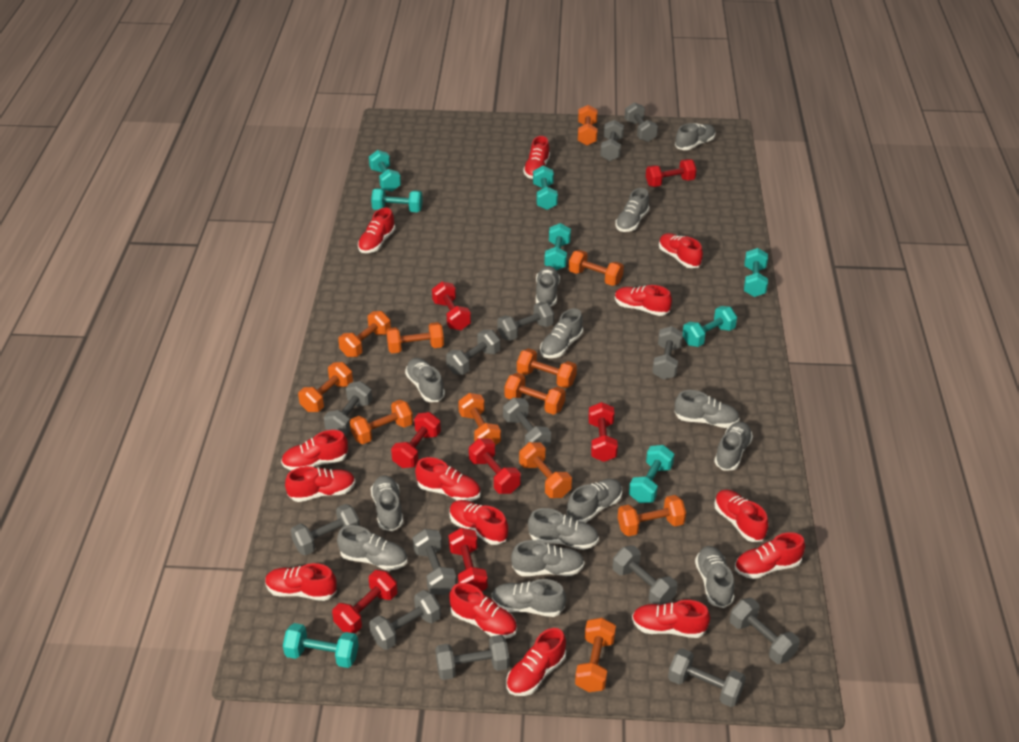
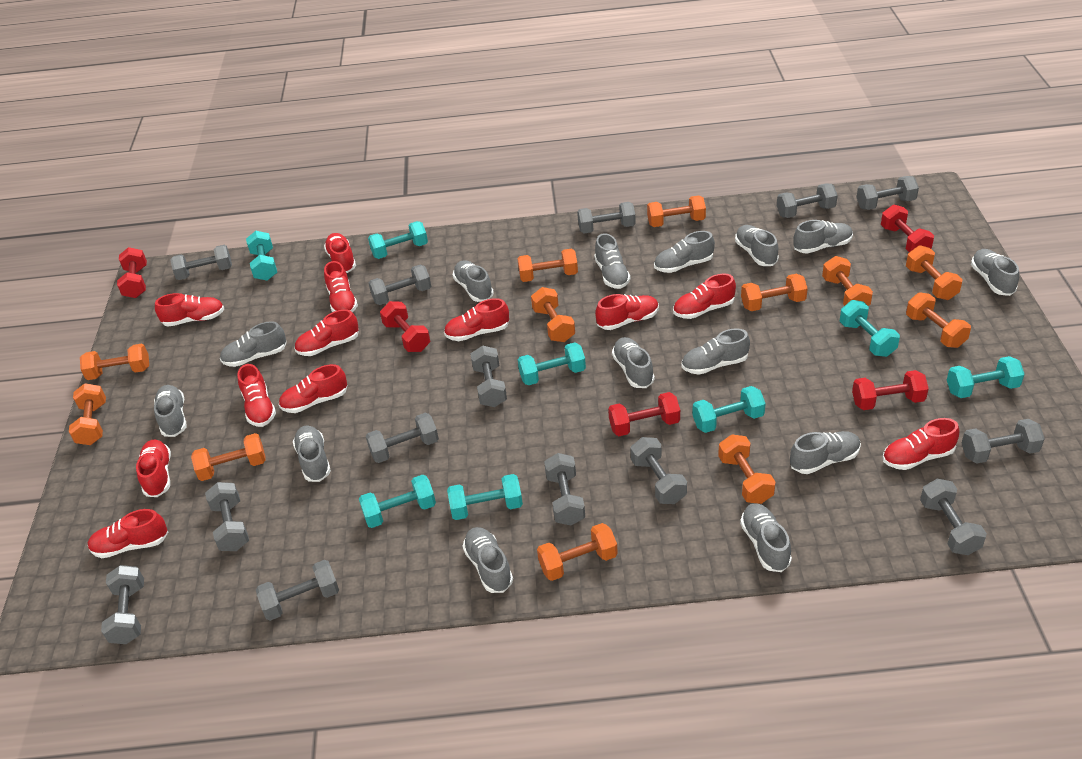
red dumbbell: [332,570,397,634] [391,412,441,468] [432,282,471,330] [448,528,488,591] [469,438,521,494] [588,402,618,462] [646,159,697,187] = 7 -> [117,247,147,298] [380,301,430,352] [608,392,680,436] [852,370,929,410] [881,205,934,252] = 5
red shoe: [265,563,337,601] [281,430,348,471] [285,466,356,502] [358,207,395,253] [415,457,481,501] [449,583,517,639] [450,500,508,545] [506,628,566,696] [523,136,550,179] [615,285,672,316] [632,600,710,638] [659,233,703,268] [714,490,768,542] [735,532,805,579] = 14 -> [88,509,168,558] [136,440,171,497] [155,293,224,327] [237,364,276,427] [279,364,347,413] [294,309,359,356] [324,233,356,273] [324,261,358,312] [444,298,509,341] [595,294,659,330] [673,274,736,319] [883,418,959,470] = 12

